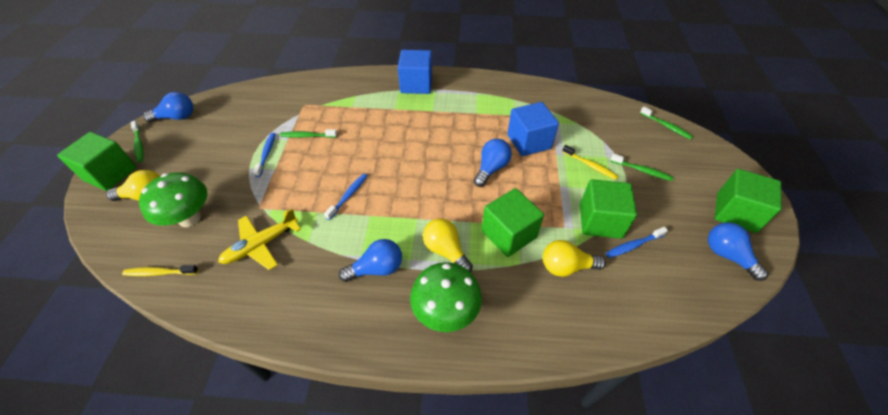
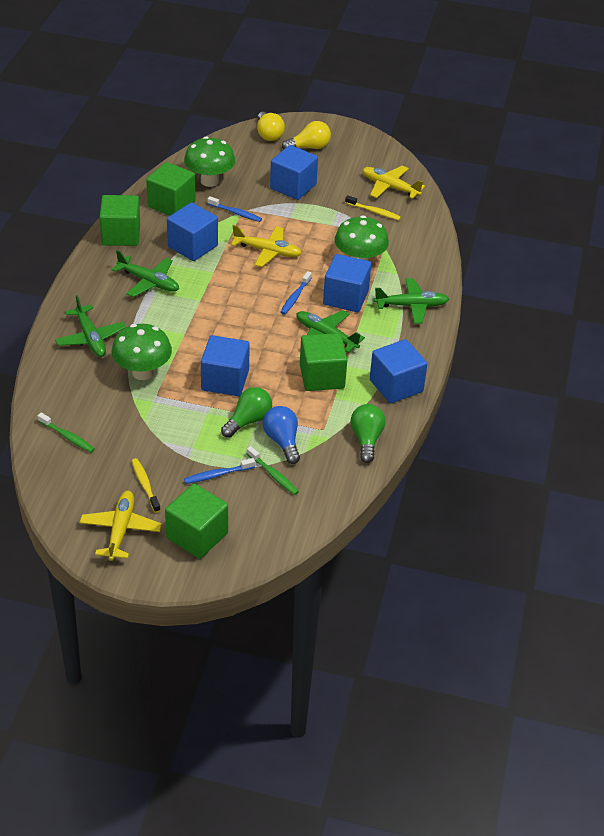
blue cube: [398,50,432,94] [507,102,559,156] = 2 -> [167,202,218,261] [201,335,250,396] [270,145,318,200] [323,254,371,312] [370,339,427,404] = 5
blue light bulb: [143,92,193,122] [339,239,402,282] [474,139,512,187] [708,222,769,281] = 4 -> [263,406,300,464] = 1
green light bulb: none = 0 -> [221,387,272,438] [351,404,385,463] = 2
green mushroom: [139,172,207,227] [410,262,482,332] = 2 -> [111,324,172,380] [184,136,235,187] [334,215,389,261] = 3
green plane: none = 0 -> [55,295,126,357] [112,250,179,297] [296,310,365,353] [374,278,449,324] = 4
green toothbrush: [131,121,143,162] [280,129,337,138] [610,154,674,181] [640,106,694,140] = 4 -> [38,413,95,453] [247,446,299,495] = 2
yellow light bulb: [106,170,160,201] [423,218,473,272] [543,240,606,277] = 3 -> [257,112,285,141] [282,121,331,149] = 2
yellow plane: [218,209,301,270] = 1 -> [80,491,162,561] [231,225,302,267] [362,166,425,199] = 3

